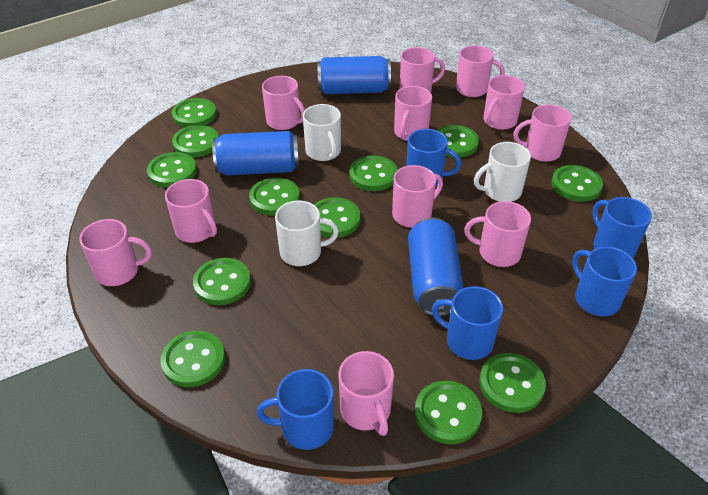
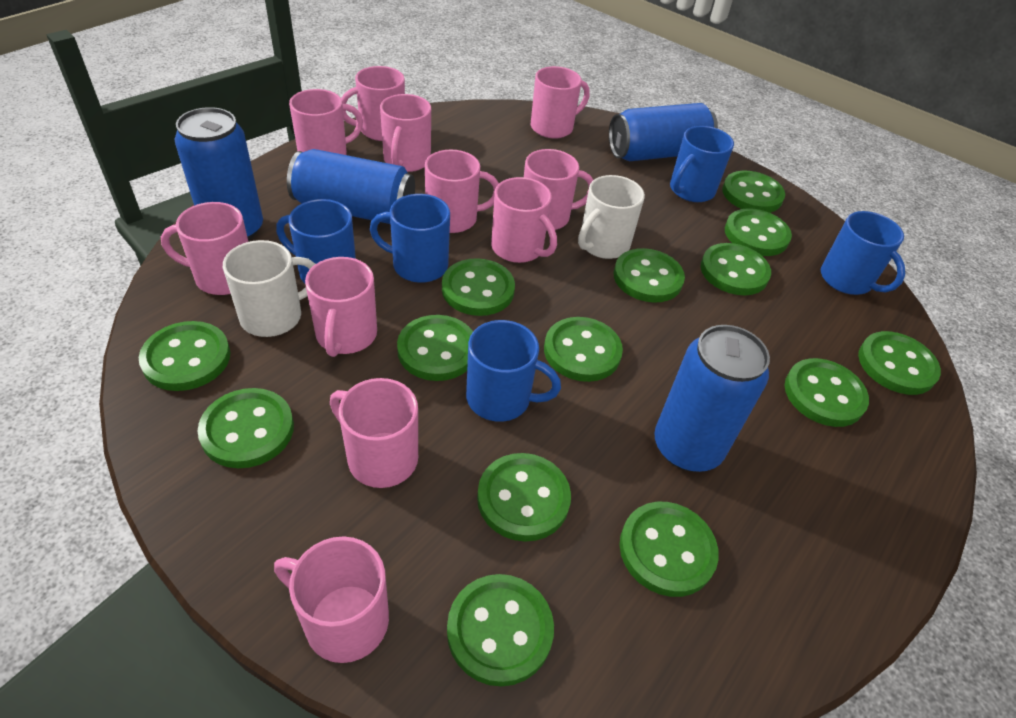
blue can: [212,131,299,176] [317,56,391,94] [408,218,464,316] = 3 -> [175,107,263,240] [287,149,415,224] [609,103,718,161] [654,325,770,472] = 4
green button: [147,152,197,188] [160,331,225,387] [172,98,217,127] [172,125,219,158] [193,258,251,305] [249,177,300,216] [314,197,361,238] [349,155,397,191] [415,381,482,444] [437,125,479,158] [479,353,546,413] [552,165,603,202] = 12 -> [139,321,230,391] [198,388,294,468] [397,315,473,381] [442,258,515,316] [447,574,554,687] [477,453,571,542] [544,317,623,382] [614,248,685,303] [619,502,719,597] [701,243,771,295] [722,171,785,213] [725,208,792,256] [784,358,869,427] [858,331,941,395] = 14
white mug: [275,201,339,266] [303,104,341,161] [474,142,531,202] = 3 -> [223,240,315,337] [578,175,645,259] = 2

